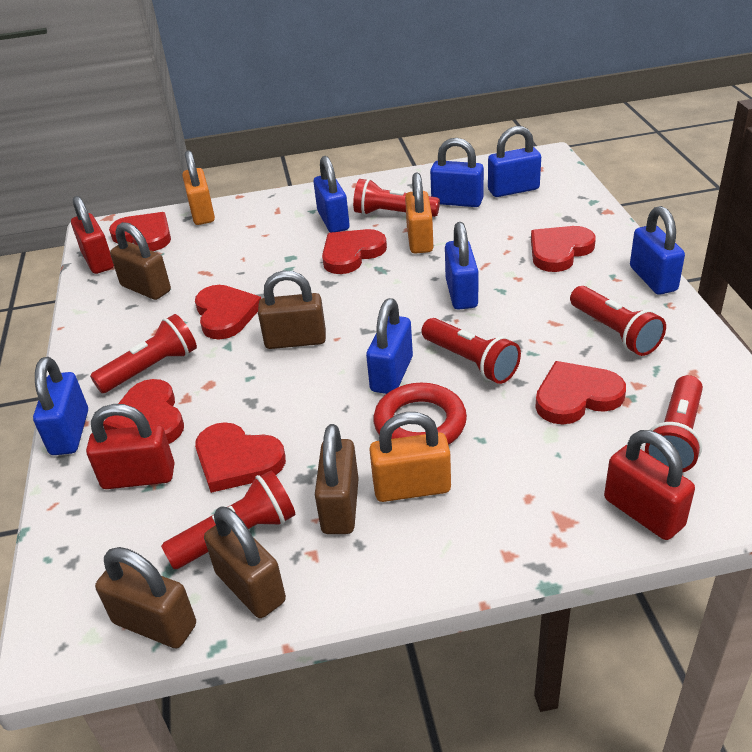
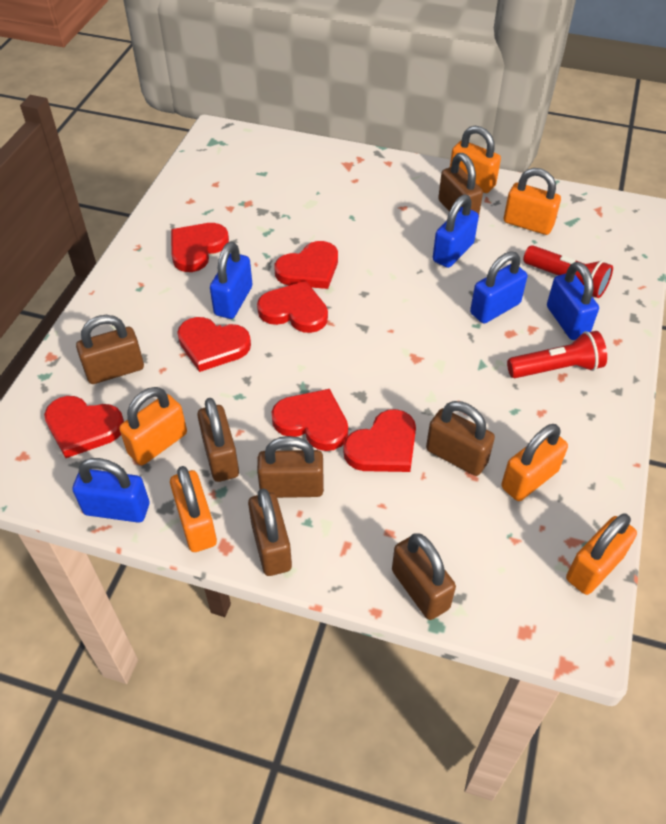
blue padlock: [33,357,88,455] [314,156,350,233] [366,298,413,394] [430,138,484,207] [445,222,478,310] [488,126,541,197] [630,206,685,295] = 7 -> [72,458,149,523] [210,242,252,319] [433,194,479,268] [470,251,528,323] [547,262,599,340] = 5
brown padlock: [95,547,196,648] [110,222,171,300] [204,506,286,618] [258,270,326,349] [315,424,359,534] = 5 -> [76,315,144,384] [197,398,239,482] [248,489,292,576] [257,436,324,498] [392,533,456,620] [426,401,495,476] [438,153,483,214] = 7
orange padlock: [182,150,215,225] [369,412,451,502] [405,172,433,254] = 3 -> [119,387,187,465] [170,466,217,552] [450,126,501,193] [501,424,568,501] [504,168,561,235] [566,513,637,595] = 6
red flashlight: [90,314,197,393] [161,471,295,569] [353,179,440,217] [422,318,521,384] [570,286,666,356] [645,375,703,472] = 6 -> [507,331,607,378] [523,245,613,298] = 2
red padlock: [71,196,114,274] [86,404,175,489] [604,430,695,540] = 3 -> none = 0
red ring: [373,383,467,445] = 1 -> none = 0

